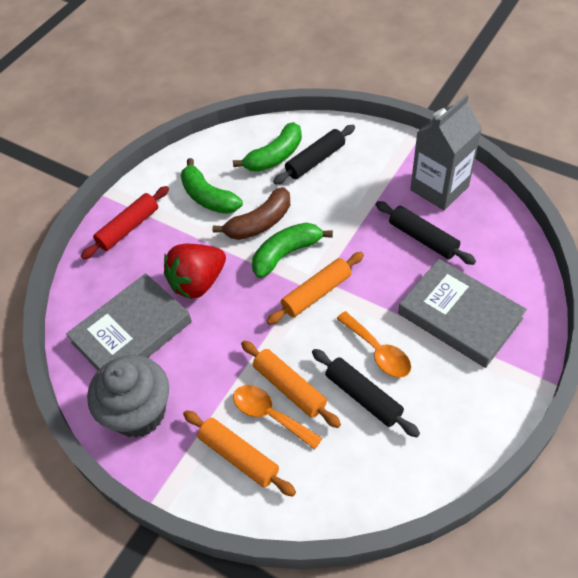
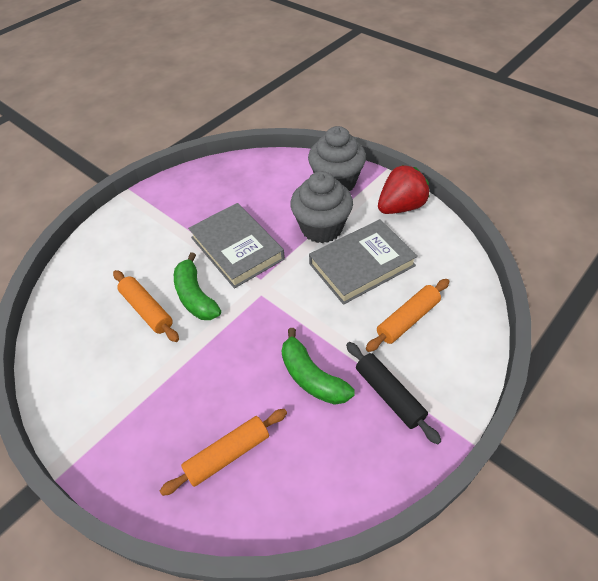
black rolling pin: [273,125,355,185] [312,349,420,438] [376,201,476,265] = 3 -> [346,342,441,445] = 1
brown banana: [212,187,290,240] = 1 -> none = 0
green banana: [181,158,243,214] [233,122,302,172] [252,223,333,278] = 3 -> [174,252,221,320] [281,328,355,405] = 2
grey carton: [410,94,482,210] = 1 -> none = 0
grey cupcake: [87,355,169,438] = 1 -> [290,171,353,243] [308,126,366,191] = 2
orange spoon: [233,385,323,449] [336,311,411,378] = 2 -> none = 0
red rolling pin: [81,186,169,259] = 1 -> none = 0

